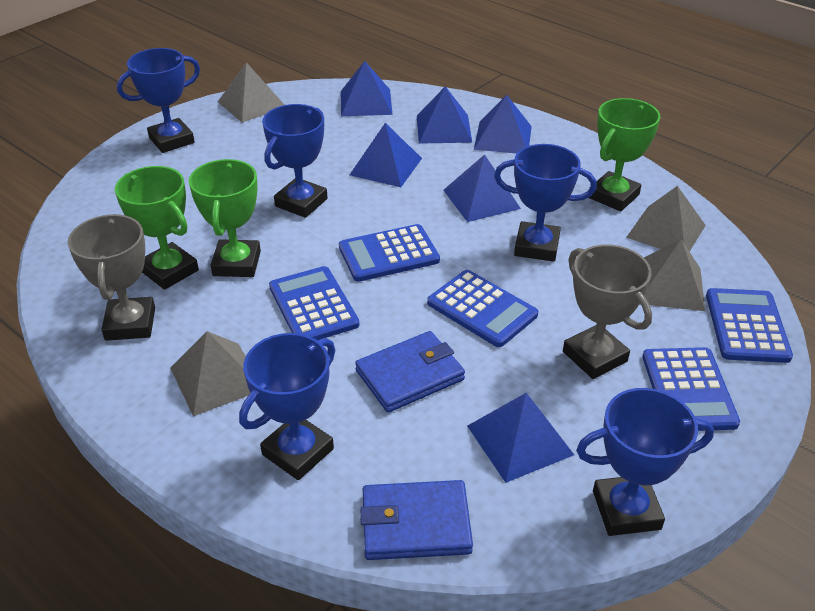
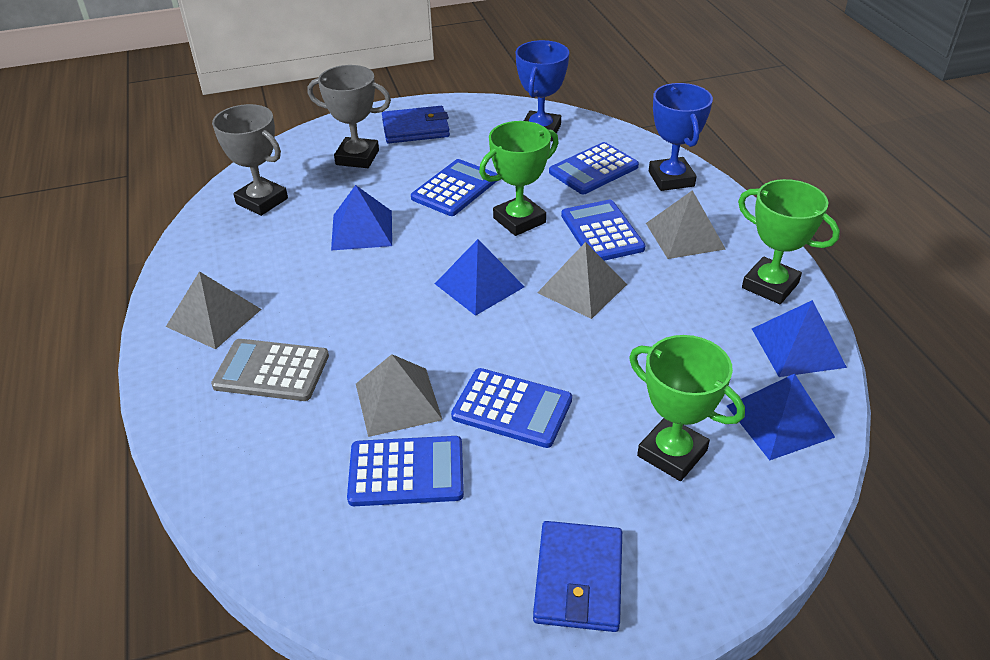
blue pyramid: [341,61,393,116] [350,123,422,187] [417,86,472,144] [444,154,521,222] [467,393,574,483] [474,95,532,154] = 6 -> [331,185,392,250] [435,239,525,316] [727,373,835,460] [752,300,847,377] = 4
blue trophy: [117,48,200,153] [239,333,335,480] [262,104,327,218] [494,144,597,262] [576,388,714,536] = 5 -> [515,40,569,141] [649,83,713,191] = 2
grey calculator: none = 0 -> [211,339,329,401] = 1

